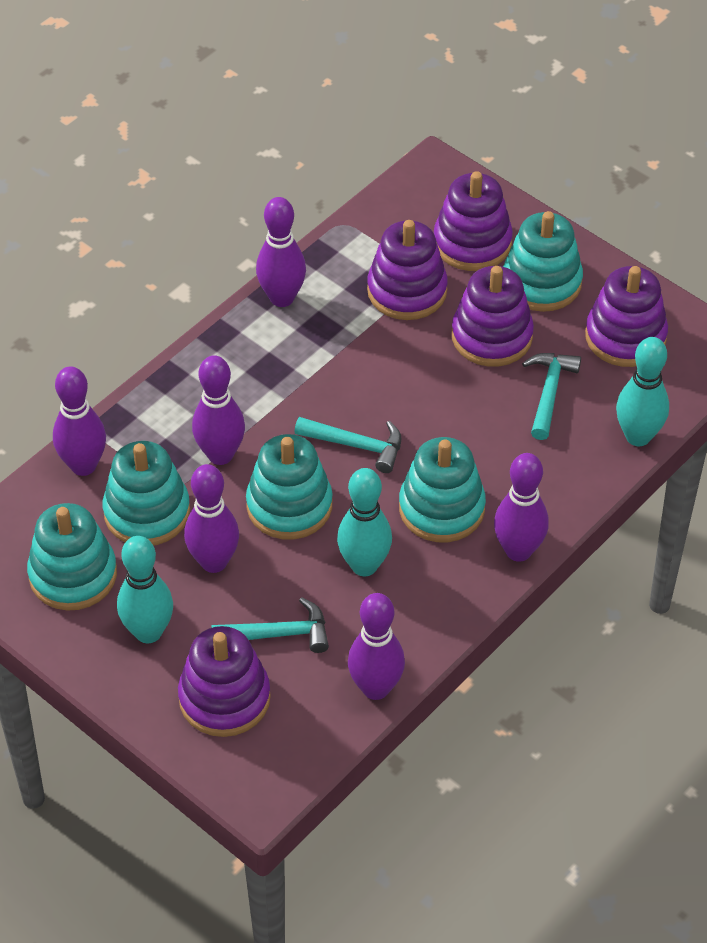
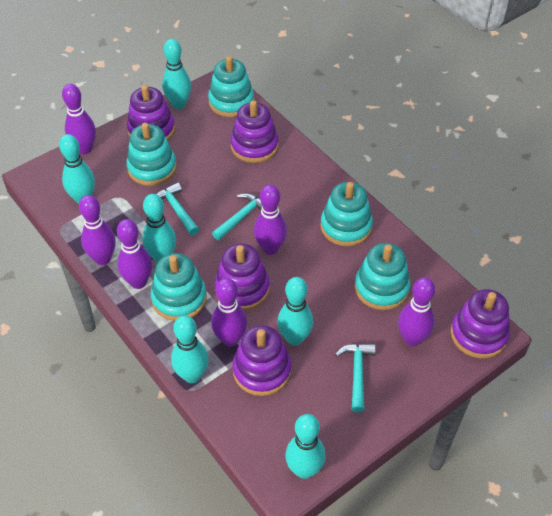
turquoise bowling pin: [117,536,173,643] [337,468,392,576] [616,337,669,446] = 3 -> [59,134,95,204] [142,194,176,263] [162,39,191,109] [171,315,209,383] [277,277,313,346] [285,414,326,479] = 6

